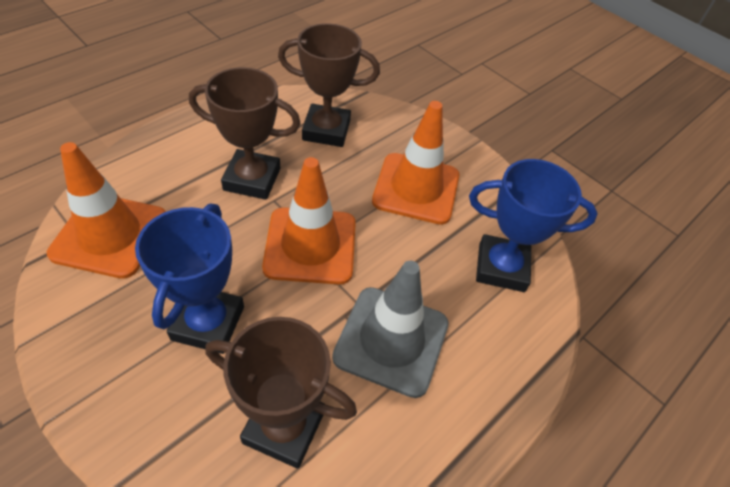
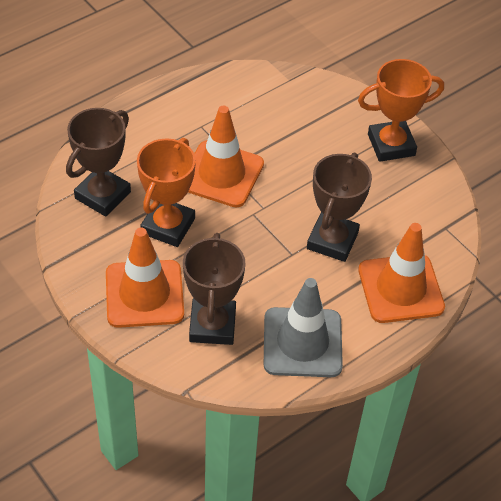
blue trophy: [135,203,244,354] [469,159,598,292] = 2 -> none = 0
orange trophy: none = 0 -> [137,138,196,247] [358,59,444,162] = 2

